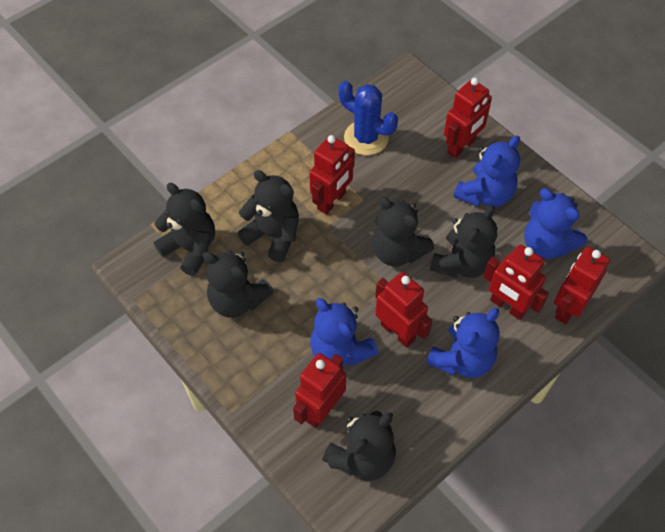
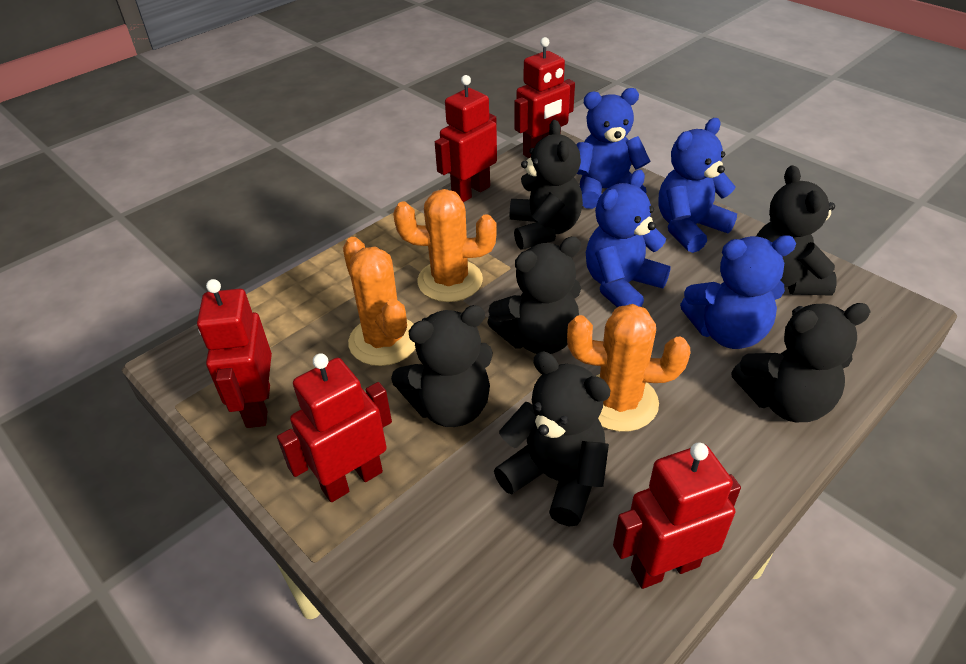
blue cactus: [339,81,398,155] = 1 -> none = 0
orange cactus: none = 0 -> [343,237,416,366] [393,189,497,302] [567,304,691,432] = 3
red robot: [293,353,346,428] [309,135,355,215] [375,272,433,348] [444,78,492,158] [483,245,549,320] [554,247,610,324] = 6 -> [197,279,272,428] [277,353,392,502] [435,75,497,202] [514,37,575,158] [613,442,741,589] = 5

